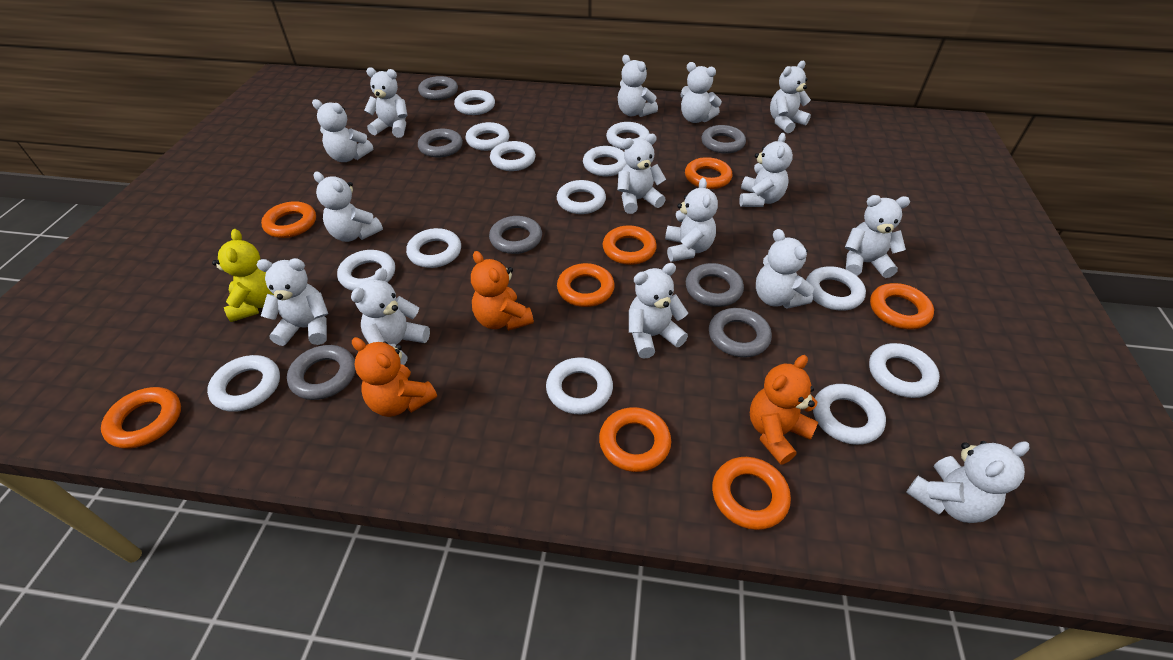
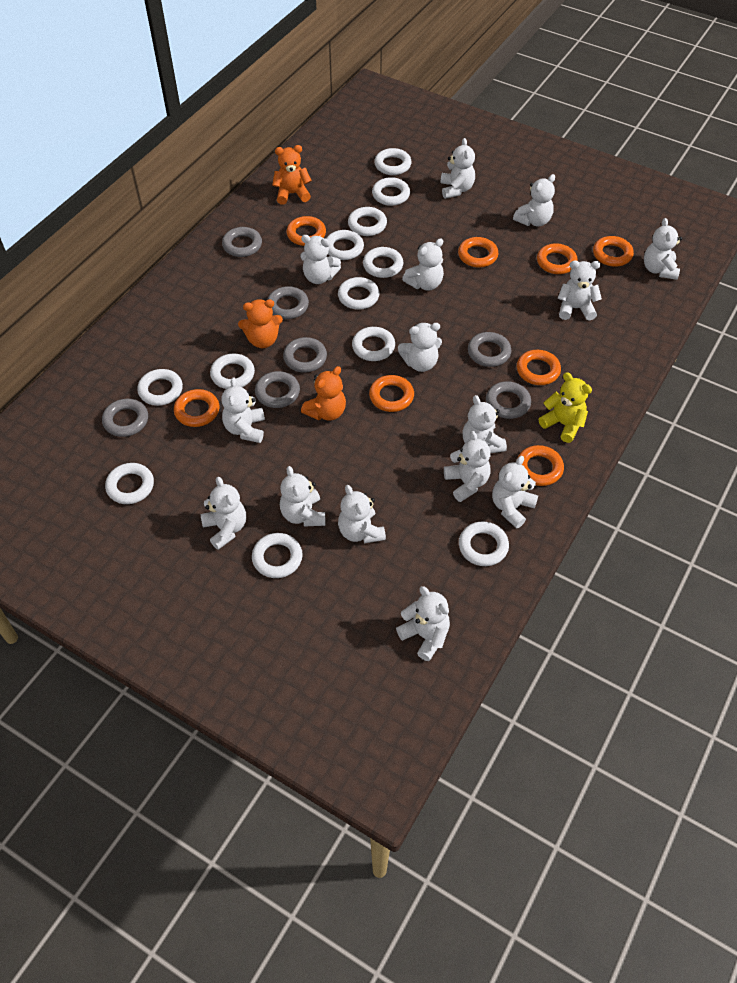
white ring: [207,355,280,412] [337,250,395,291] [406,228,461,268] [454,90,495,115] [465,122,509,151] [490,141,536,171] [546,358,613,414] [557,180,606,214] [583,146,627,176] [606,122,650,150] [806,266,866,311] [813,384,886,445] [869,343,940,398] = 13 -> [105,463,154,504] [137,369,183,406] [210,354,255,389] [252,533,303,578] [326,230,364,260] [338,277,379,310] [348,207,387,236] [352,327,395,361] [363,247,403,278] [372,177,410,206] [374,148,412,175] [459,521,509,566] = 12

